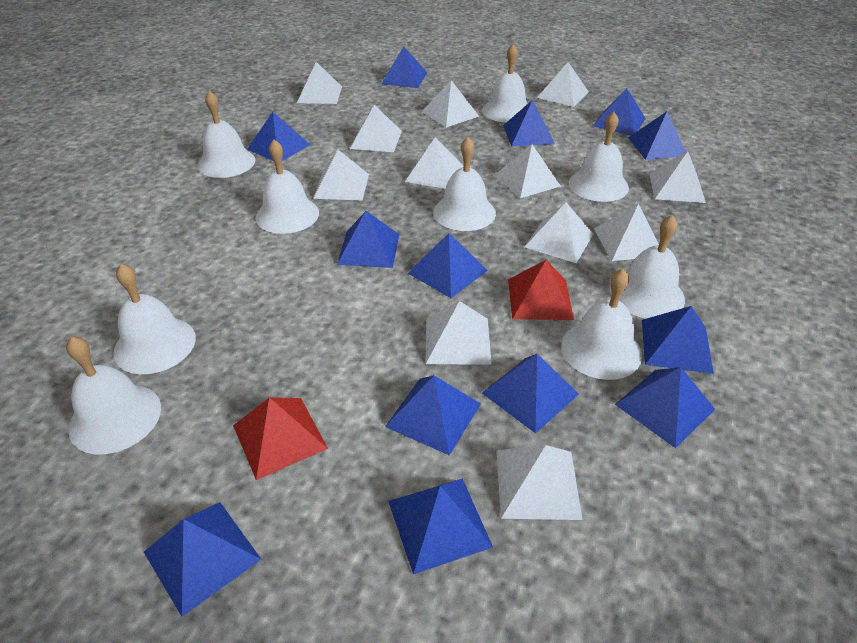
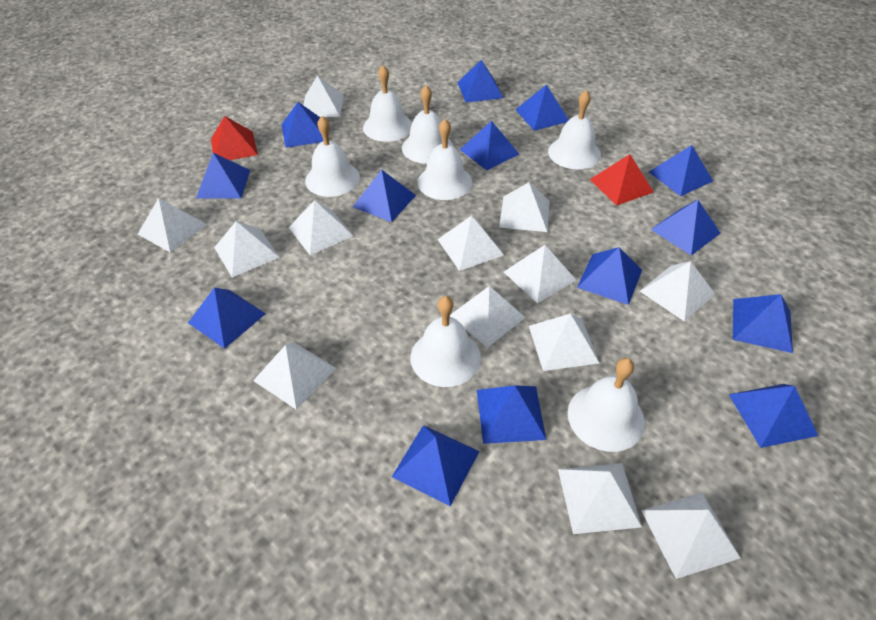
blue pyramid: [144,502,261,617] [247,112,310,161] [337,211,399,268] [381,46,427,88] [385,375,481,456] [388,478,493,574] [408,233,488,298] [482,354,579,434] [503,100,555,147] [593,88,646,135] [615,367,715,448] [628,112,686,160] [642,306,714,374] = 13 -> [188,287,266,349] [196,153,250,199] [281,102,323,148] [353,170,416,222] [392,425,480,506] [457,60,503,103] [460,121,520,170] [477,385,546,444] [515,85,569,131] [577,247,642,305] [649,145,713,196] [651,200,721,255] [729,384,818,448] [733,294,793,353] = 14
white bell: [66,336,161,455] [113,264,196,374] [198,91,256,178] [256,139,319,234] [433,137,496,231] [482,44,528,123] [561,269,642,380] [569,112,629,202] [610,215,685,319] = 9 -> [305,116,360,197] [363,65,412,142] [402,85,453,164] [410,296,481,387] [418,119,472,200] [548,90,601,169] [568,358,645,452] = 7
white pyramid: [297,62,342,104] [313,150,369,201] [350,105,402,152] [405,137,464,189] [422,80,479,128] [426,301,492,365] [495,144,561,198] [496,445,583,520] [525,202,593,263] [537,62,589,107] [594,204,659,261] [649,151,706,203] = 12 -> [138,198,207,253] [214,221,280,278] [253,342,336,410] [288,200,353,255] [303,75,344,117] [437,216,504,271] [450,286,526,348] [499,182,550,232] [504,245,576,303] [529,314,599,371] [558,463,642,534] [640,261,715,322] [641,492,741,579] = 13

